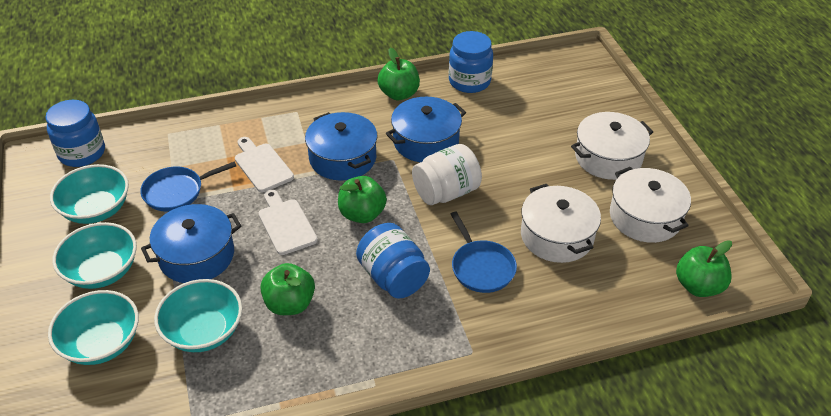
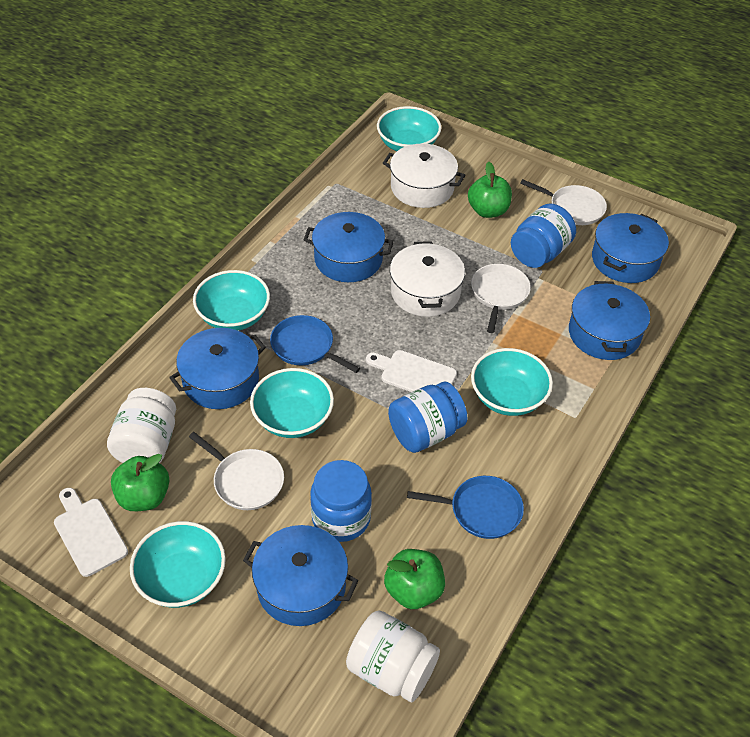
blue pot: [141,204,241,283] [305,112,377,180] [386,97,466,162] = 3 -> [169,328,266,409] [243,525,358,626] [304,212,394,282] [569,281,650,360] [592,213,669,283] = 5
green apple: [260,263,315,315] [338,176,387,223] [377,48,420,100] [676,240,732,297] = 4 -> [111,454,170,511] [384,549,445,609] [468,162,512,218] = 3
turquoise bowl: [48,290,139,365] [50,164,129,224] [52,222,137,289] [154,279,242,352] = 4 -> [130,521,226,608] [193,270,270,331] [250,368,334,438] [377,106,441,151] [471,348,553,416] = 5
white jar: [412,144,482,205] = 1 -> [107,388,176,463] [346,610,440,702] = 2
white pan: none = 0 -> [189,432,284,510] [471,264,531,333] [520,179,607,225] = 3
white pot: [521,184,601,263] [571,112,653,180] [610,167,691,243] = 3 -> [383,144,465,208] [390,241,465,317] = 2

